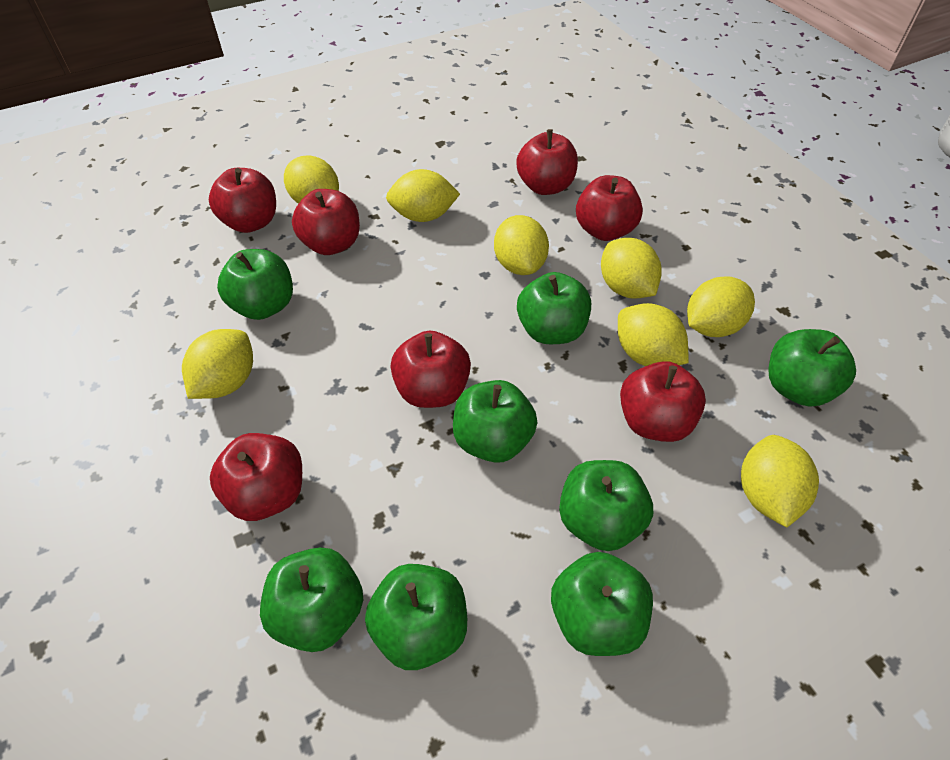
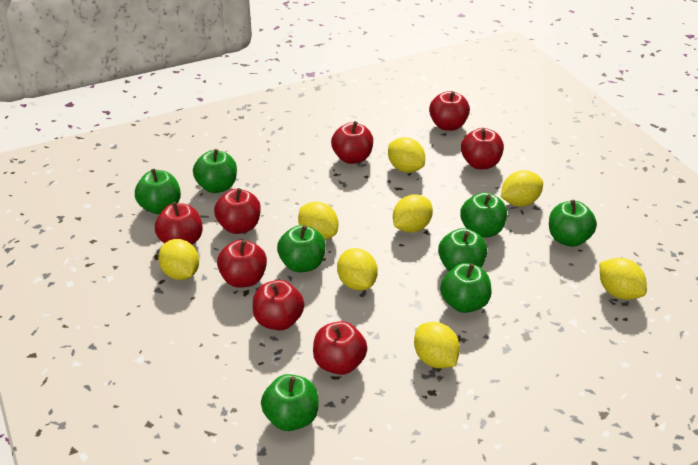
red apple: [209,168,276,233] [210,433,302,521] [292,189,360,255] [391,330,471,408] [516,129,578,195] [576,175,643,241] [620,361,706,442] = 7 -> [155,202,203,244] [214,188,261,234] [217,240,267,288] [253,280,304,331] [313,321,367,375] [331,121,373,164] [429,91,470,131] [461,128,504,169] = 8

